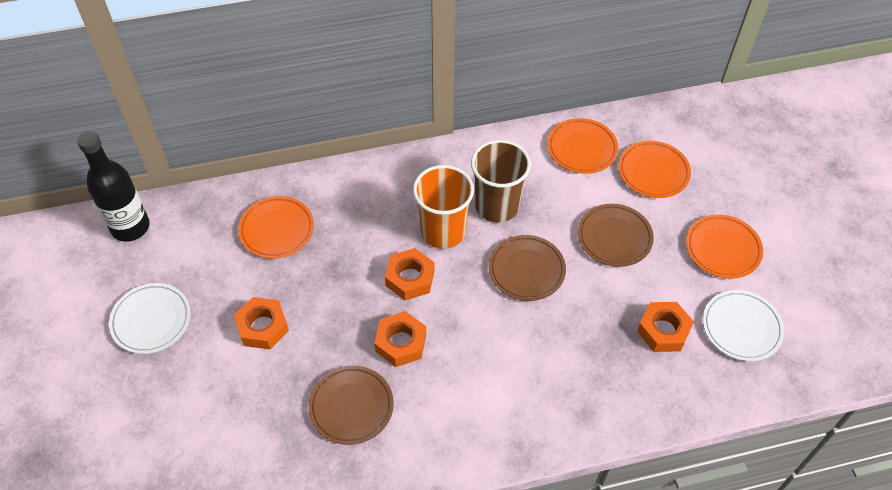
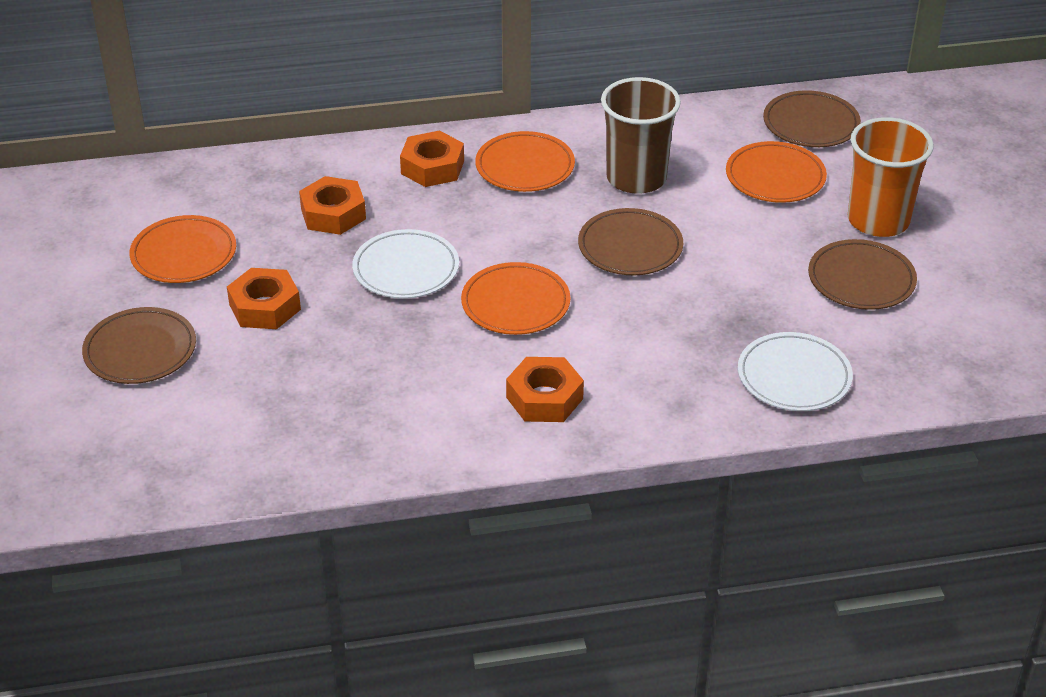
black bottle: [77,131,150,242] = 1 -> none = 0
brown plate: [309,366,394,445] [489,235,566,301] [578,204,654,267] = 3 -> [82,307,196,384] [578,208,683,275] [763,90,861,147] [808,239,917,310] = 4

